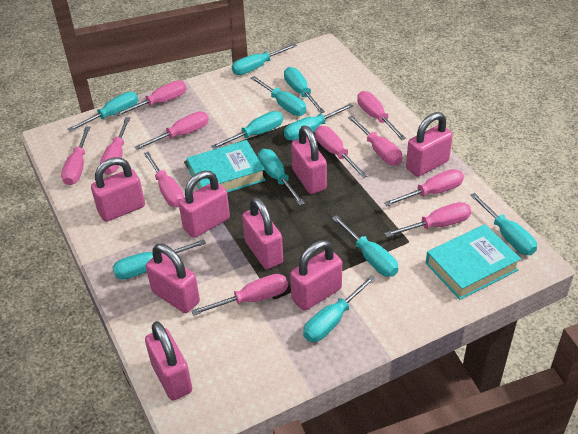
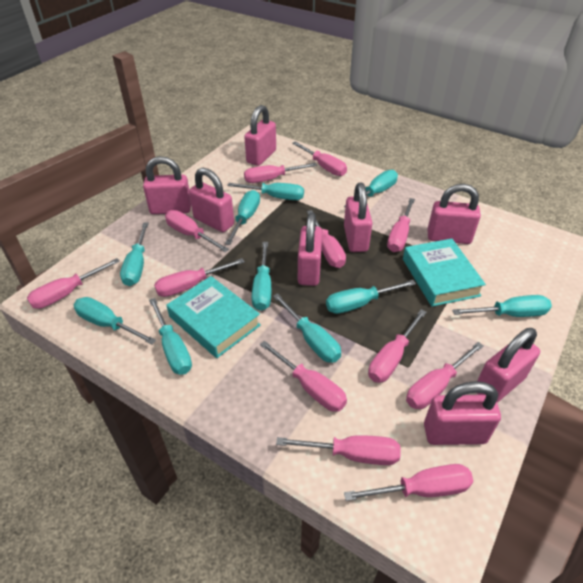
pink screwdriver: [61,126,90,185] [100,117,130,175] [115,80,186,116] [134,111,209,150] [144,152,184,207] [191,274,288,316] [315,126,368,178] [348,116,402,165] [357,91,406,140] [384,169,464,206] [385,202,471,237] = 11 -> [27,258,120,309] [154,258,245,297] [165,210,229,252] [244,163,317,183] [260,341,347,412] [276,435,401,465] [292,141,347,176] [307,210,346,268] [344,464,473,501] [368,309,427,383] [387,198,415,252] [406,342,483,409] = 12
turquoise screwdriver: [67,92,138,132] [113,239,206,280] [211,111,283,150] [232,43,297,75] [251,76,306,116] [258,149,305,205] [284,67,325,114] [284,103,353,141] [303,275,376,342] [332,215,398,277] [470,193,537,255] = 11 -> [74,297,156,345] [120,222,149,286] [149,298,192,375] [225,190,260,245] [227,183,304,200] [252,242,271,311] [273,293,341,363] [326,280,416,314] [344,170,398,207] [452,295,552,317] = 10

